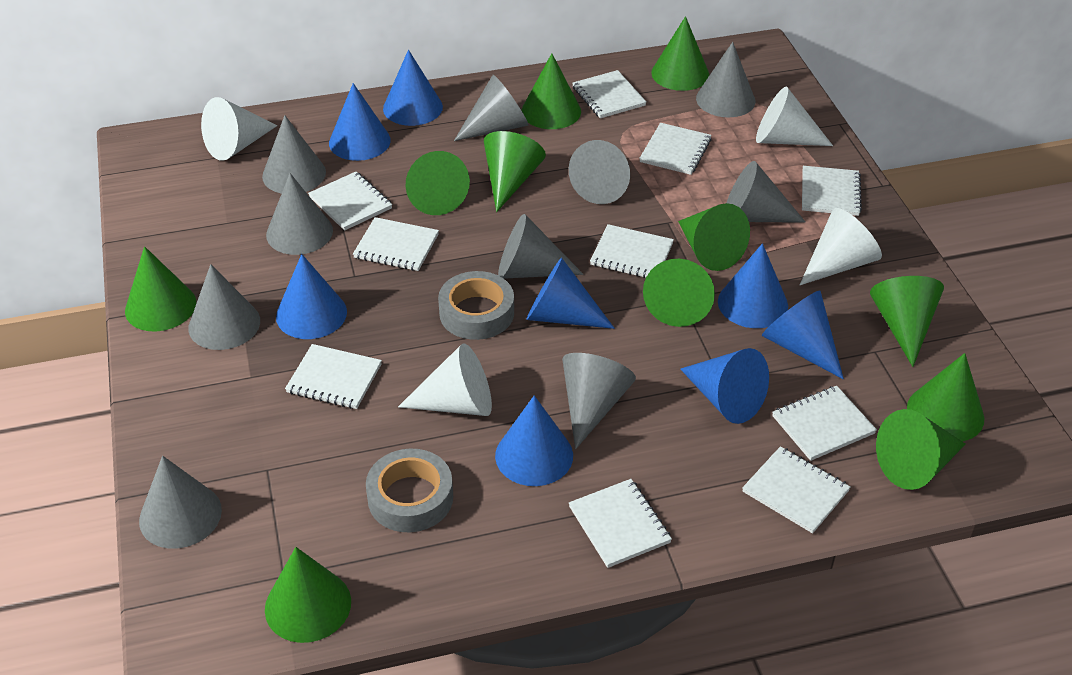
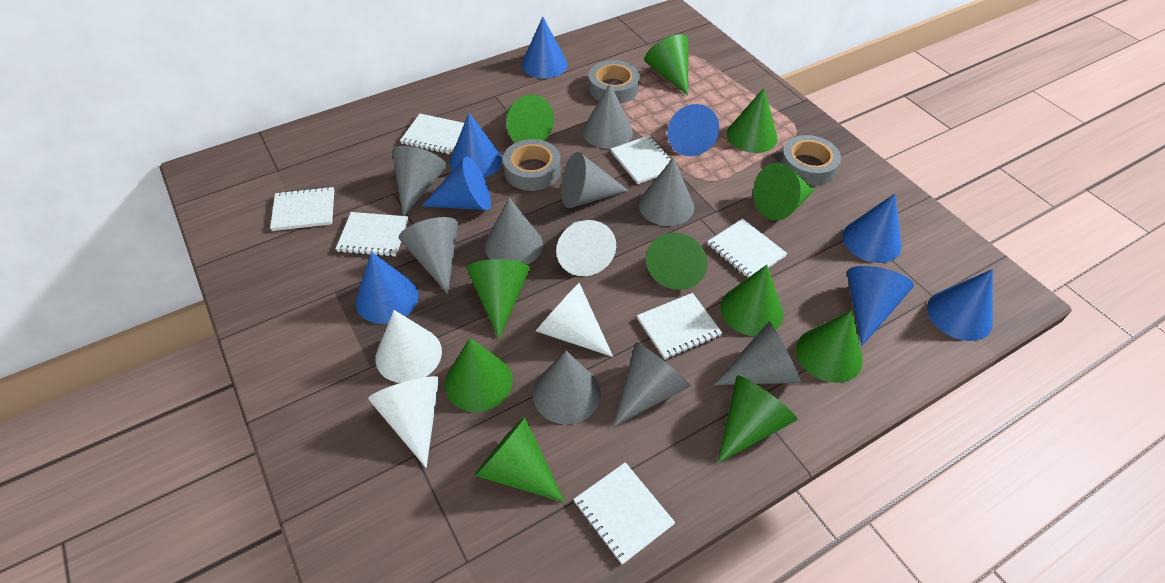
grey cone: [139,456,222,549] [188,264,260,350] [262,115,326,194] [266,173,333,255] [454,75,529,141] [498,214,583,279] [562,353,636,449] [569,140,630,204] [696,42,755,117] [727,161,806,223] = 10 -> [392,146,447,216] [399,217,458,294] [485,198,543,265] [533,351,601,424] [561,152,629,208] [582,84,633,149] [613,342,691,427] [639,158,694,226] [714,321,801,385] = 9
grey tape: [366,449,453,532] [438,271,514,340] = 2 -> [503,139,561,191] [588,60,640,104] [780,135,841,186] = 3
white notebook: [285,344,382,409] [308,172,392,231] [353,217,439,271] [569,479,672,568] [573,70,646,118] [590,224,674,278] [639,123,712,175] [742,446,851,534] [772,386,877,461] [802,166,862,216] = 10 -> [270,186,334,231] [336,212,409,257] [400,114,464,154] [573,462,675,565] [611,135,678,184] [637,293,722,359] [707,219,787,278] = 7

